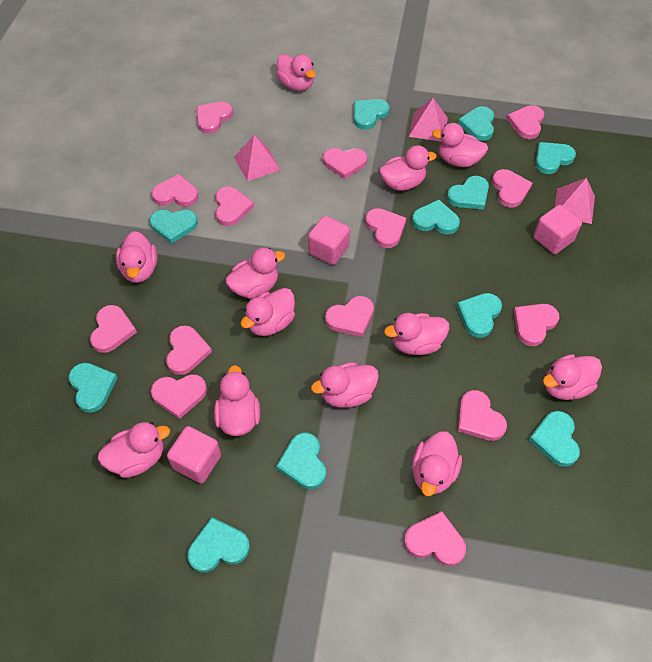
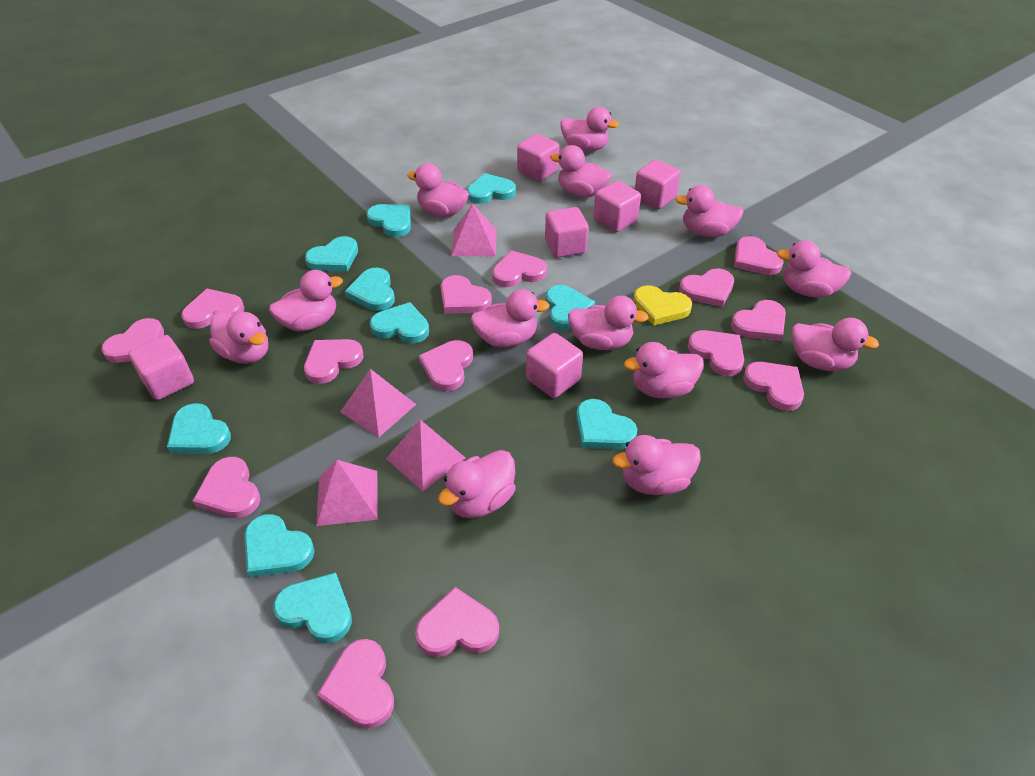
pink cube: [167,426,221,484] [308,216,350,265] [533,205,582,254] = 3 -> [128,335,194,400] [517,134,560,181] [526,333,583,398] [545,207,589,258] [593,181,641,232] [635,159,681,209] = 6
pink duck: [98,422,170,478] [116,231,158,283] [214,365,260,436] [225,248,285,299] [240,288,295,336] [276,54,316,91] [311,362,379,408] [379,145,437,191] [384,313,449,355] [412,431,462,496] [432,123,488,167] [543,354,602,400] = 12 -> [209,311,268,364] [269,270,343,332] [407,163,469,217] [438,450,516,518] [471,289,550,347] [550,145,612,197] [560,107,619,151] [568,296,649,350] [612,435,701,495] [624,342,704,398] [675,185,744,237] [777,240,852,298] [792,318,879,371] = 13
pink pyramid: [234,135,281,181] [409,98,448,142] [555,178,595,224] = 3 -> [316,460,378,526] [340,369,416,437] [386,420,465,491] [451,203,497,256] = 4
turquoise heart: [68,363,118,413] [149,210,198,244] [188,517,250,573] [276,432,326,489] [354,99,390,130] [412,200,460,234] [447,176,489,210] [457,293,502,338] [458,106,494,141] [529,411,580,467] [535,142,576,174] = 11 -> [167,403,231,454] [244,514,315,577] [273,572,352,643] [305,236,358,272] [345,268,395,311] [366,204,411,237] [370,302,429,343] [467,173,516,204] [546,285,595,331] [576,399,637,449] = 10
yellow heart: none = 0 -> [633,285,692,326] = 1

